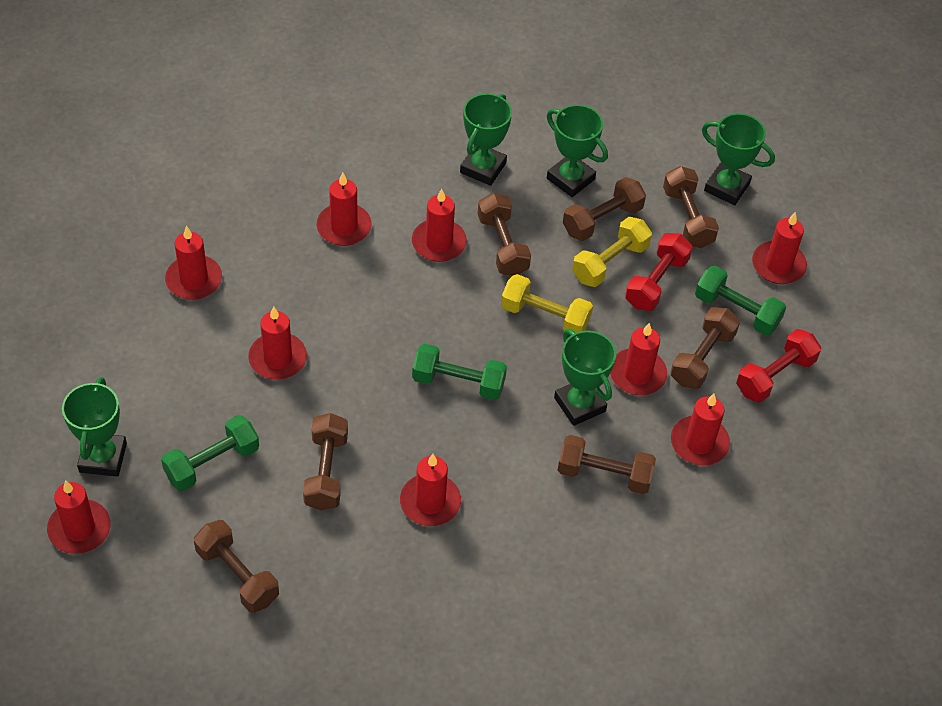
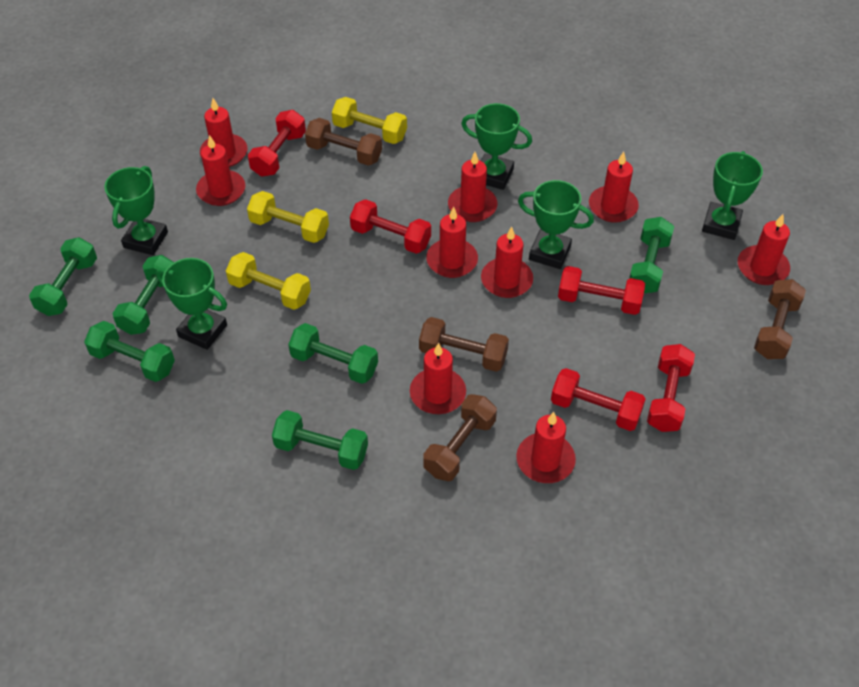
brown dumbbell: [194,520,279,613] [303,413,348,511] [478,193,531,276] [558,435,656,494] [563,177,646,241] [663,166,719,248] [670,307,740,389] = 7 -> [305,118,382,166] [419,317,509,372] [423,394,497,481] [754,279,806,359] = 4
green dumbbell: [161,415,259,491] [412,344,507,401] [695,266,786,335] = 3 -> [29,237,97,316] [84,321,175,382] [113,255,174,335] [272,410,368,470] [288,323,378,384] [629,217,674,293] = 6
red dumbbell: [625,233,693,311] [736,329,821,403] = 2 -> [248,110,306,177] [350,199,431,254] [551,368,646,431] [558,266,645,315] [647,344,695,432] = 5
yellow dumbbell: [501,274,593,333] [572,217,652,287] = 2 -> [226,252,311,310] [247,191,329,243] [332,97,407,144] = 3

